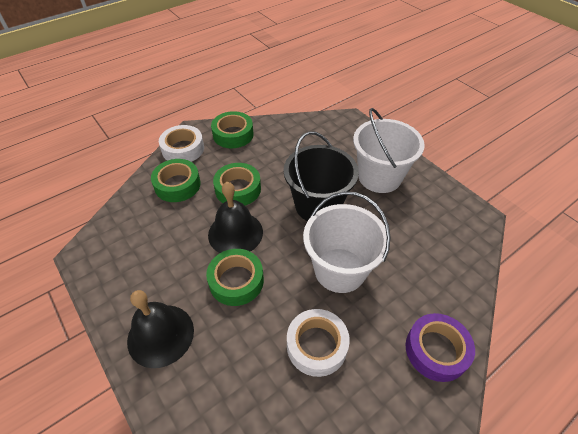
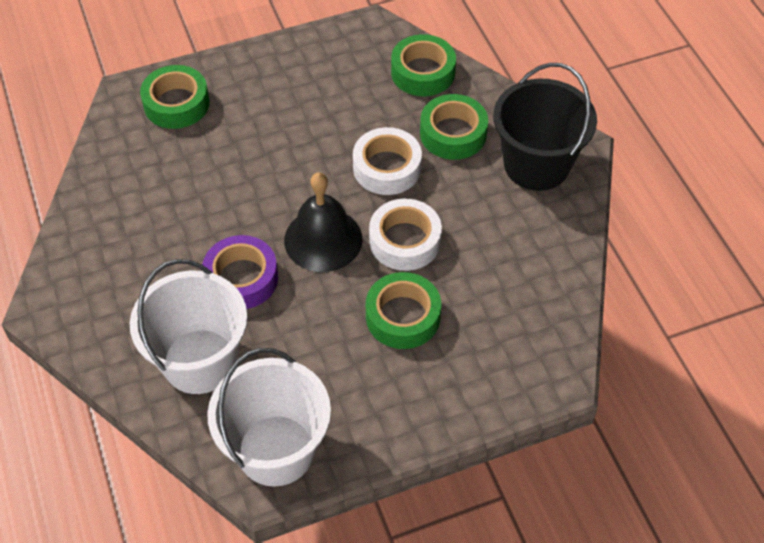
black bell: [127,290,194,368] [208,182,263,253] = 2 -> [284,172,362,272] = 1

